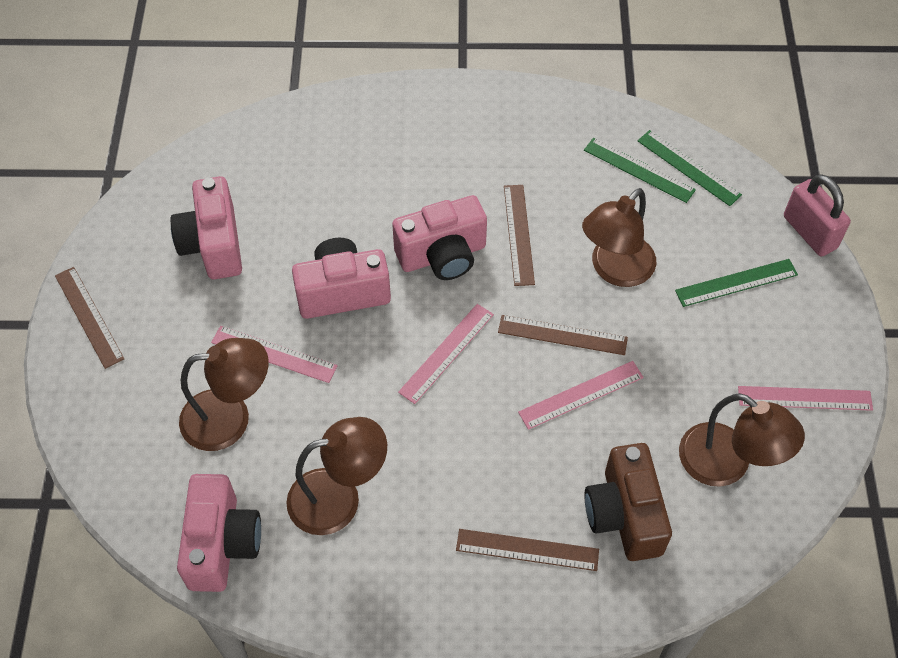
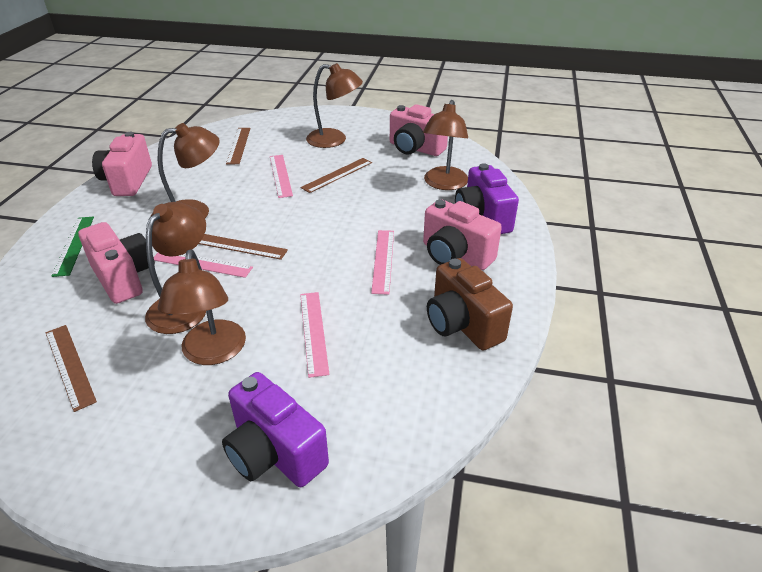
brown lamp: [179,338,269,451] [286,417,387,535] [582,188,656,287] [679,393,805,487] = 4 -> [145,202,206,334] [158,123,220,218] [158,249,246,365] [306,63,363,148] [423,100,468,190] = 5
green ruler: [584,137,696,203] [638,130,742,206] [675,259,798,307] = 3 -> [51,217,94,277] = 1
pink padlock: [784,174,851,256] = 1 -> none = 0
purple camera: none = 0 -> [222,372,329,487] [455,163,519,234] = 2

